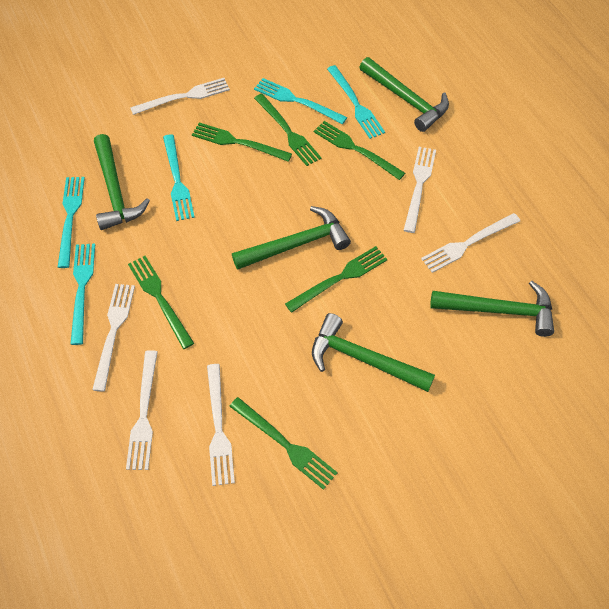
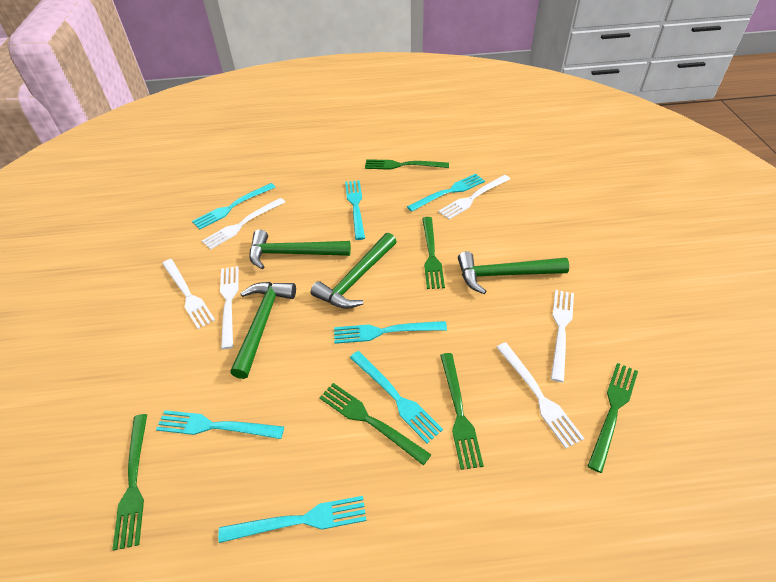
green hammer: [94,134,150,230] [232,206,351,270] [312,313,435,392] [359,57,449,132] [430,281,554,337] = 5 -> [230,282,296,379] [250,229,351,269] [311,233,397,309] [458,251,569,294] = 4
turquoise fork: [58,177,85,268] [70,244,95,345] [163,134,195,221] [254,78,347,124] [327,65,385,139] = 5 -> [156,410,284,439] [192,183,276,229] [218,496,366,543] [334,321,447,344] [345,180,365,240] [350,351,443,443] [407,174,485,212] = 7

